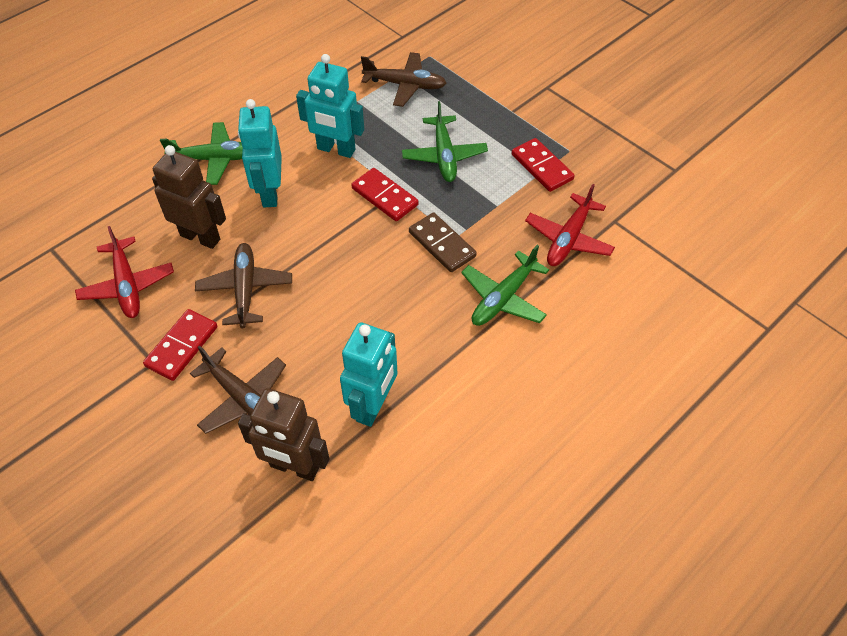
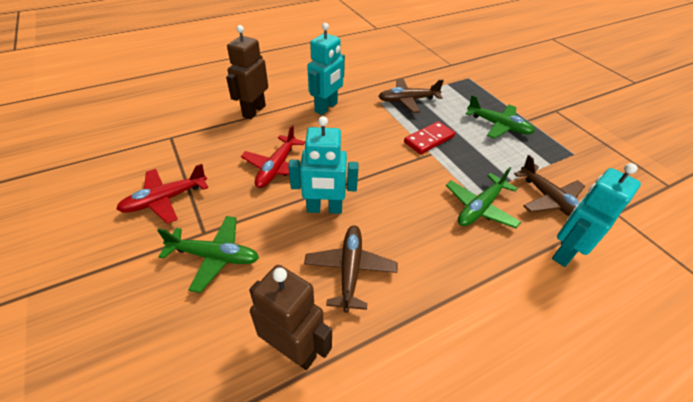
brown domino: [409,213,477,272] = 1 -> none = 0
red domino: [143,309,217,381] [351,168,419,221] [511,138,575,192] = 3 -> [404,121,455,154] = 1

